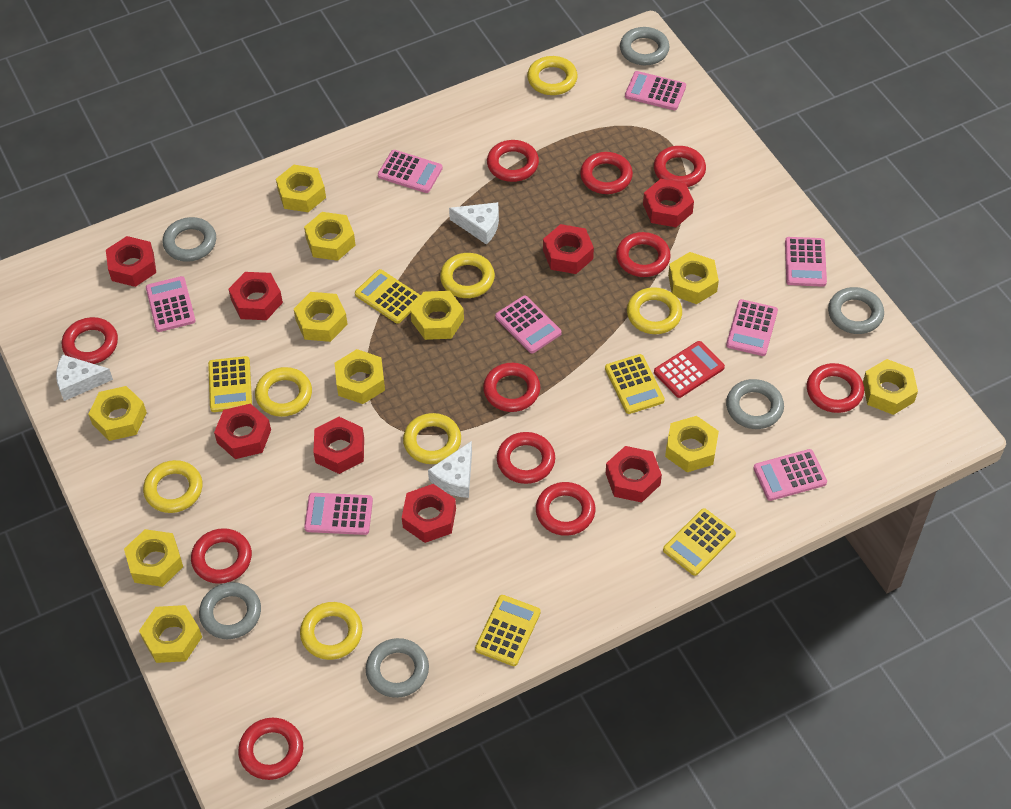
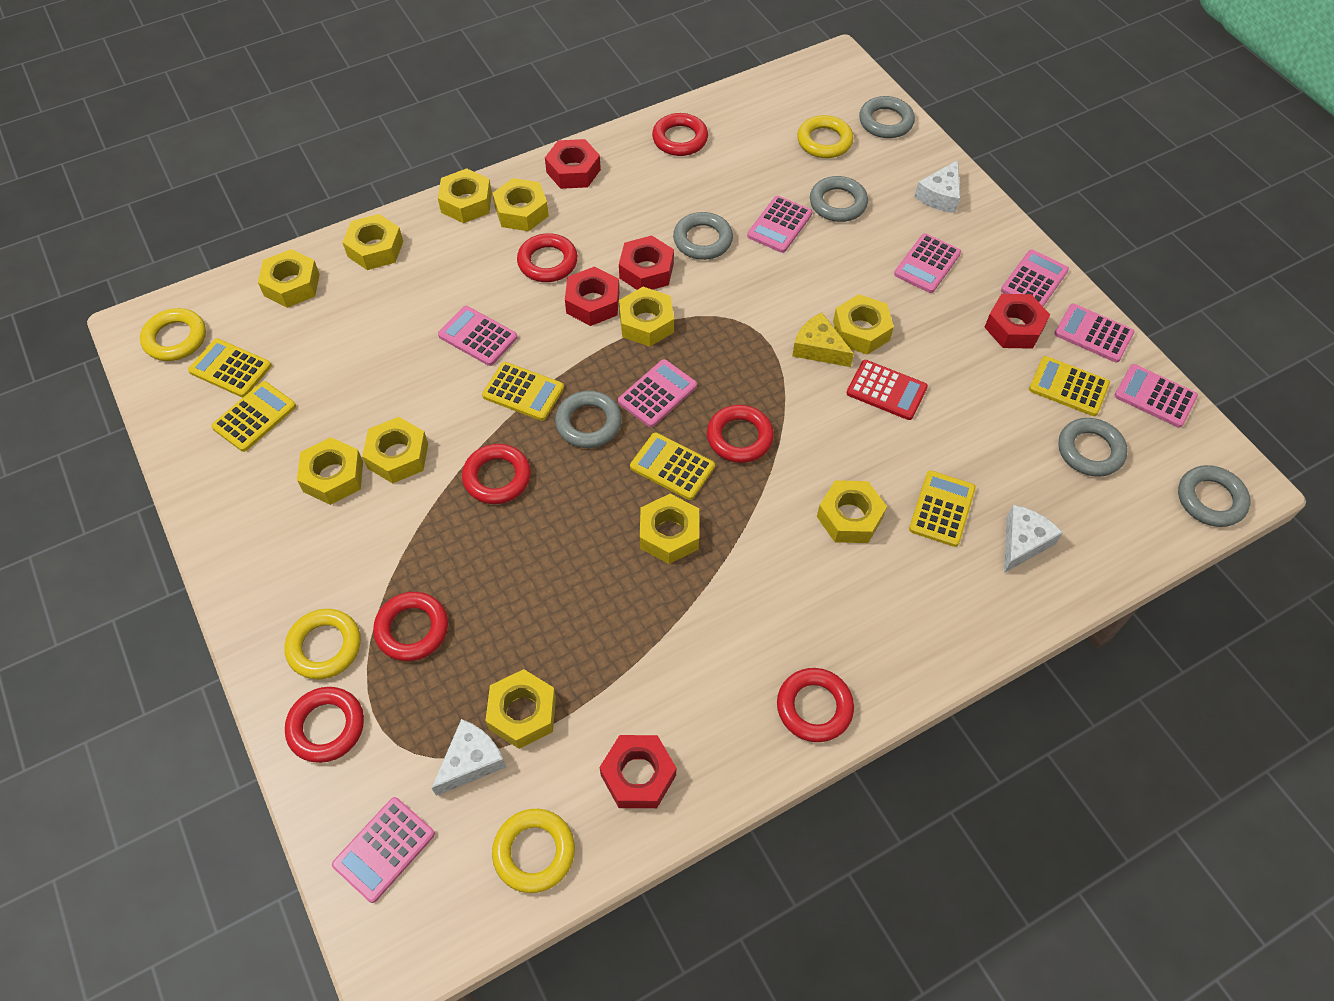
red nut: [106,236,156,287] [214,404,271,459] [228,272,283,320] [313,417,364,474] [402,484,456,543] [543,224,594,274] [606,446,662,503] [643,179,694,227] = 8 -> [545,139,601,189] [565,267,619,326] [599,735,676,808] [619,235,674,290] [984,294,1050,349] = 5
red ring: [62,317,118,364] [191,528,252,584] [238,718,303,780] [483,363,540,412] [487,140,539,182] [497,432,555,484] [536,482,595,536] [580,152,633,194] [616,232,671,277] [654,146,706,187] [807,363,864,413] = 11 -> [285,687,364,763] [373,592,448,661] [462,444,531,504] [517,234,578,282] [652,113,708,156] [707,405,774,463] [777,668,854,742] = 7
yellow calculator: [208,356,252,412] [355,269,421,324] [475,595,541,666] [605,354,665,414] [663,508,736,576] = 5 -> [188,338,272,397] [211,381,296,452] [482,362,564,421] [630,432,715,500] [909,470,976,547] [1029,356,1110,416] = 6
yellow cheese: none = 0 -> [792,312,854,367] = 1
yellow ring: [143,460,203,513] [255,367,312,417] [300,602,362,660] [403,413,461,464] [440,253,495,298] [527,56,578,95] [627,287,682,334] = 7 -> [140,308,206,361] [285,609,361,679] [492,809,575,893] [797,115,853,158] = 4

